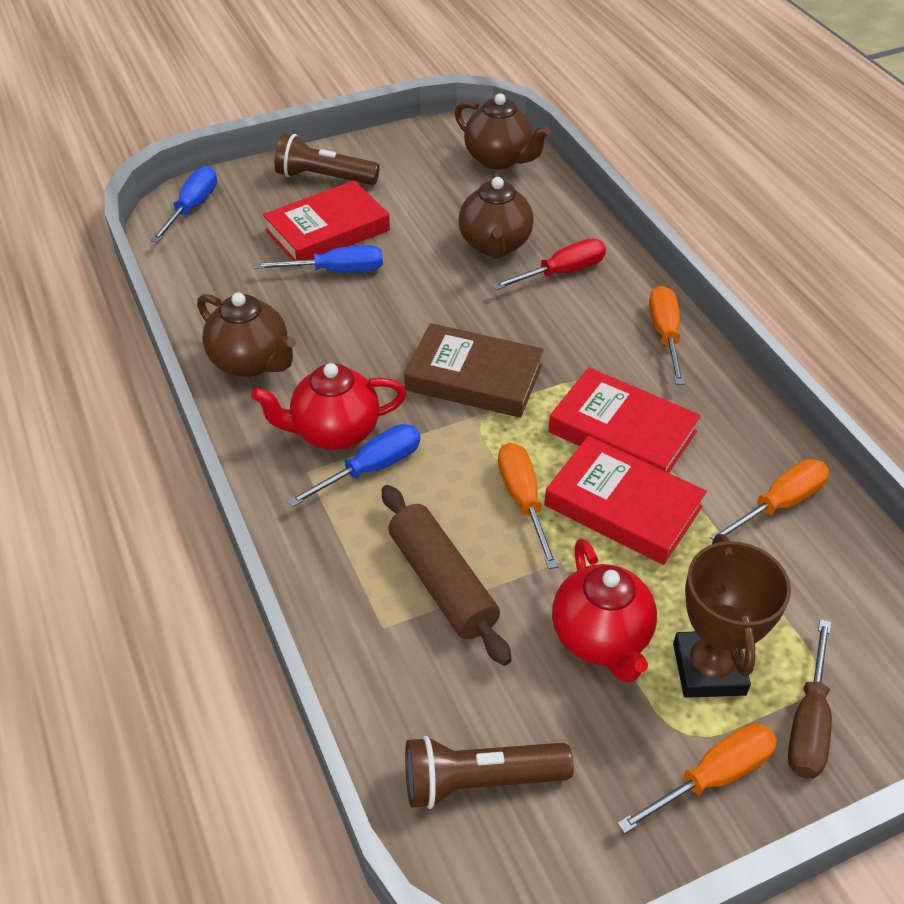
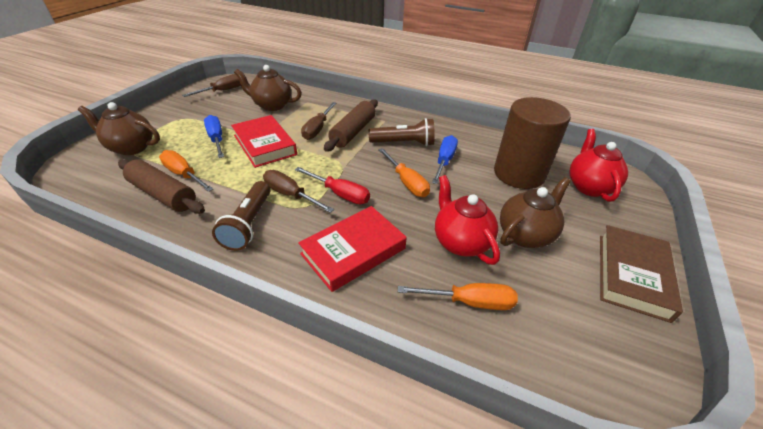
blue screwdriver: [151,166,217,243] [254,245,383,272] [287,424,420,507] = 3 -> [204,115,224,158] [432,135,458,184] = 2
brown cylinder: none = 0 -> [494,97,571,189] = 1
brown rolling pin: [382,485,512,666] = 1 -> [118,159,205,214] [324,99,378,152] = 2
brown screwdriver: [788,619,832,779] = 1 -> [182,74,241,97] [263,170,334,213] [301,102,336,140] = 3
brown trophy: [673,534,791,698] = 1 -> none = 0
orange screwdriver: [498,443,559,569] [617,723,777,834] [649,286,685,385] [710,459,829,540] = 4 -> [159,150,213,192] [378,148,430,197] [398,283,518,310] = 3
red book: [263,180,390,266] [544,436,707,565] [548,367,701,473] = 3 -> [231,115,297,168] [298,206,407,292] = 2

